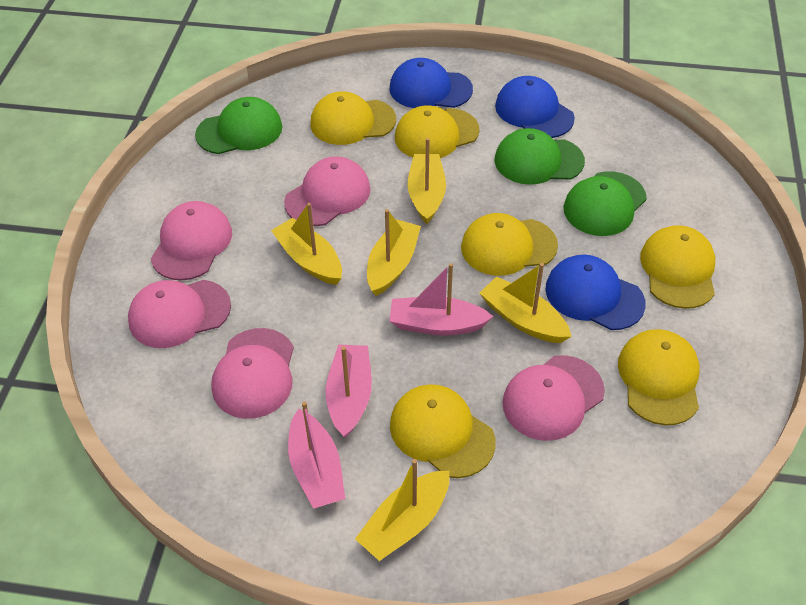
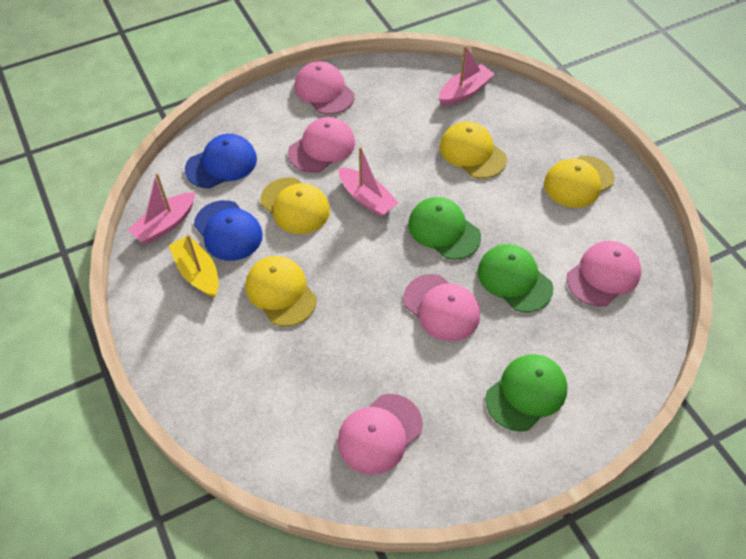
blue cap: [390,58,473,108] [495,76,575,138] [545,255,646,330] = 3 -> [185,134,257,188] [194,200,263,261] = 2
yellow boat: [271,203,342,285] [355,459,449,561] [367,209,421,296] [407,138,446,224] [480,263,572,343] = 5 -> [169,234,219,298] = 1
yellow cap: [310,92,396,145] [390,384,496,478] [395,105,480,158] [461,213,558,276] [618,329,700,425] [640,225,715,309] = 6 -> [245,256,317,326] [260,177,330,234] [440,121,507,179] [544,156,615,208] = 4

